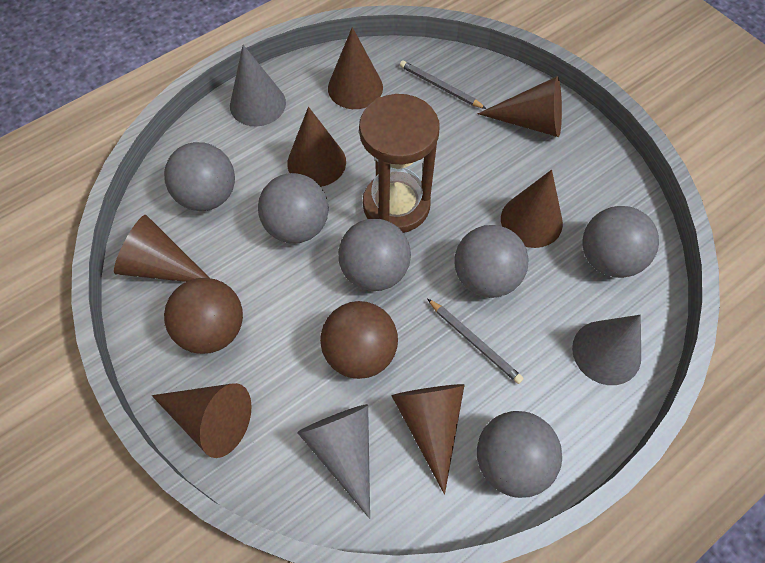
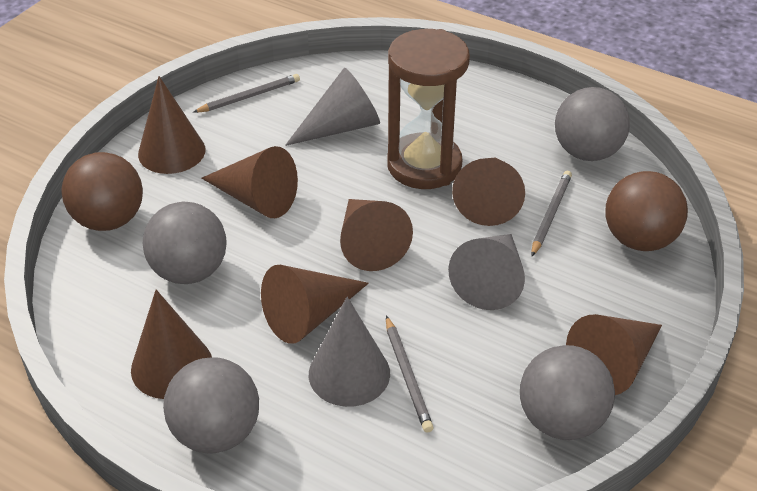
grey ball: [164,142,235,211] [258,173,329,244] [338,219,411,291] [455,225,528,298] [477,411,562,498] [582,206,659,278] = 6 -> [143,202,227,284] [163,357,259,453] [520,345,615,440] [555,87,630,161] = 4
grey pencil: [400,60,486,109] [427,299,524,384] = 2 -> [193,74,300,113] [386,316,434,433] [531,171,572,256] = 3

